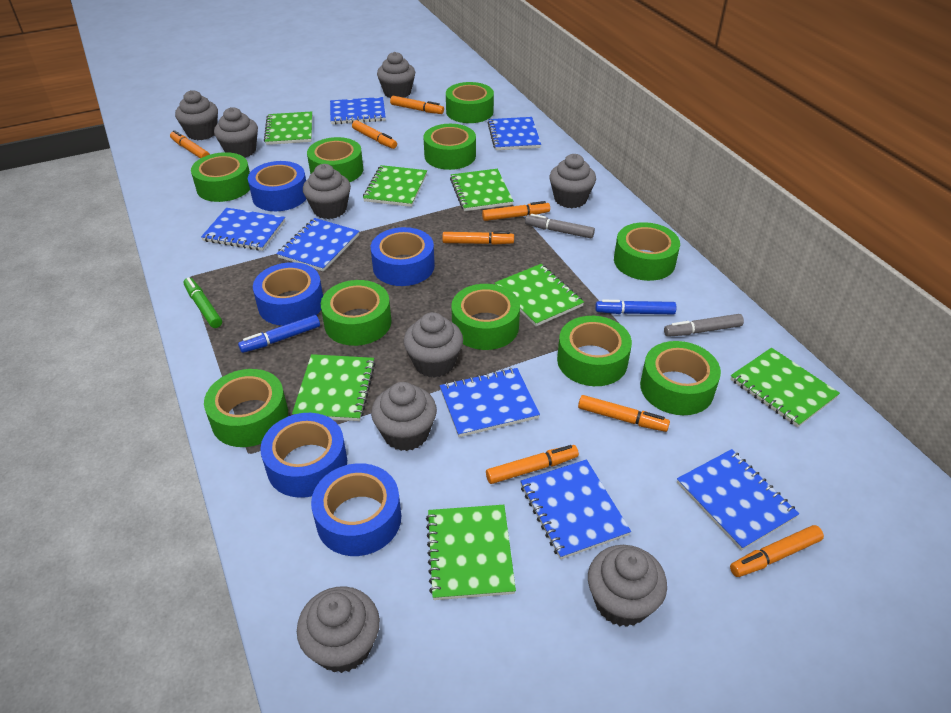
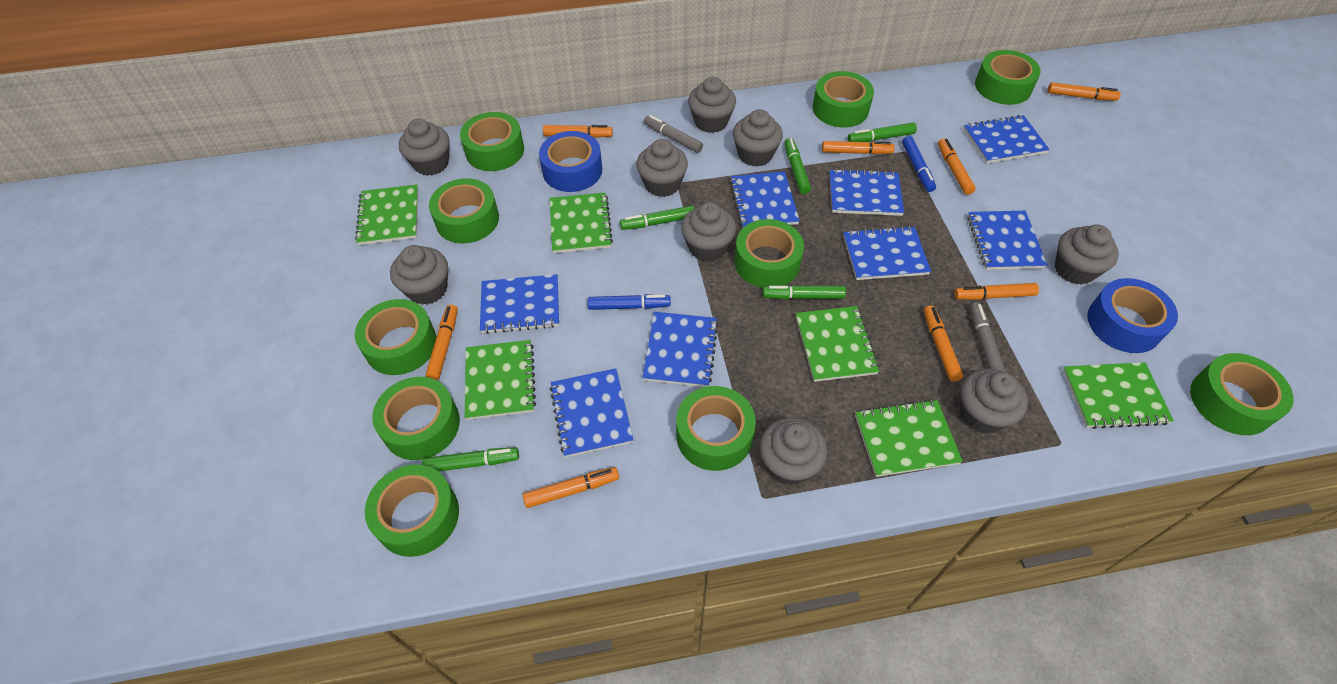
blue notebook: [201,208,285,251] [276,218,360,272] [330,97,386,124] [440,368,540,437] [488,117,541,150] [520,459,631,559] [677,449,799,551] = 7 -> [480,274,559,334] [550,368,633,457] [643,312,718,387] [730,171,800,228] [829,169,904,216] [843,226,931,280] [964,115,1050,163] [967,211,1047,270] = 8
blue tape: [248,161,306,211] [253,262,323,326] [260,413,347,498] [311,463,401,556] [371,227,435,286] = 5 -> [539,131,602,192] [1087,278,1178,353] = 2
green marker: [184,277,222,328] = 1 -> [422,447,519,472] [620,206,695,230] [763,285,846,299] [784,138,811,194] [848,123,917,142] = 5
green notebook: [264,112,312,145] [292,354,376,421] [363,165,427,207] [426,505,516,600] [450,169,513,211] [495,264,584,326] [730,348,840,427] = 7 -> [355,184,418,245] [465,340,536,420] [550,193,613,253] [796,306,879,382] [855,399,963,477] [1063,362,1174,429] = 6

